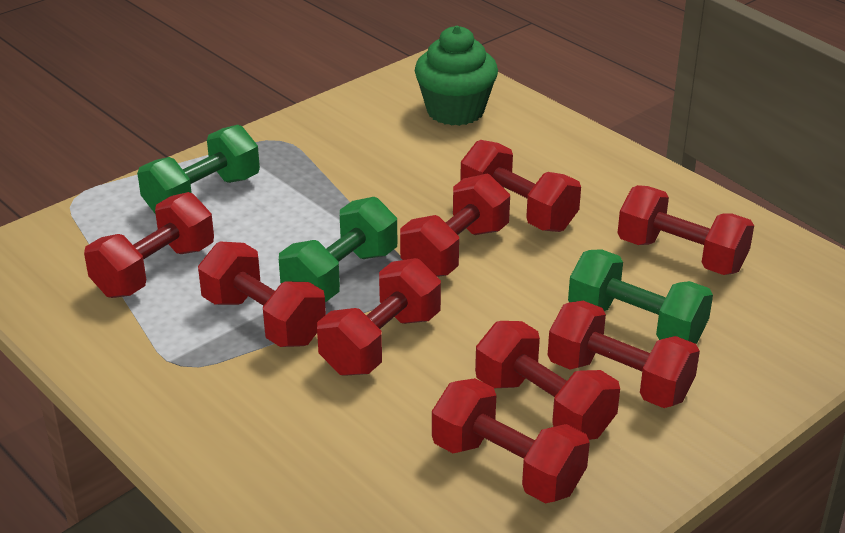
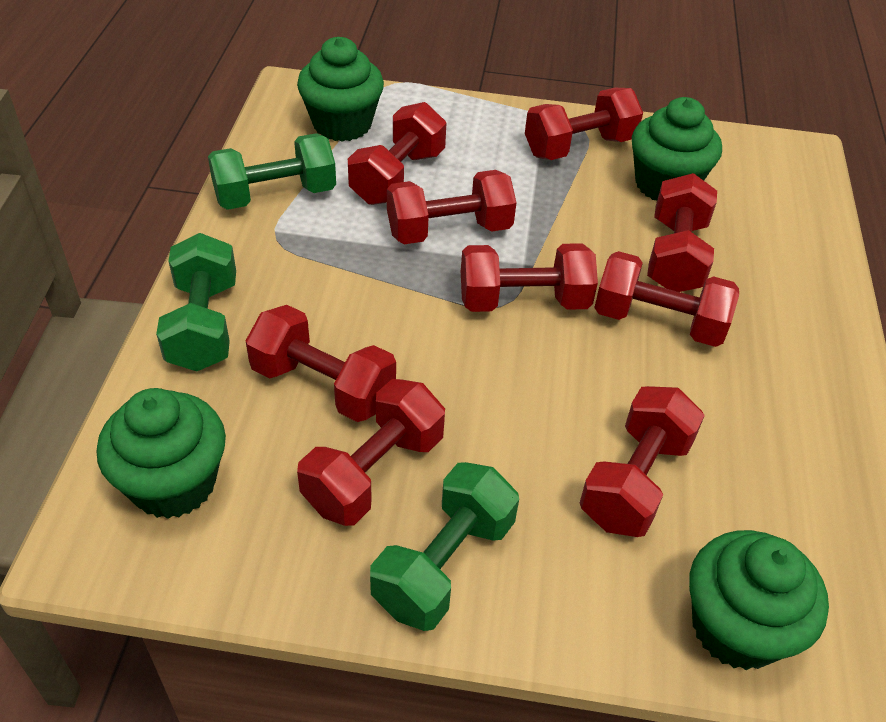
green cupcake: [415,26,498,126] = 1 -> [97,388,226,519] [297,37,384,142] [632,97,722,200] [689,530,829,670] = 4

